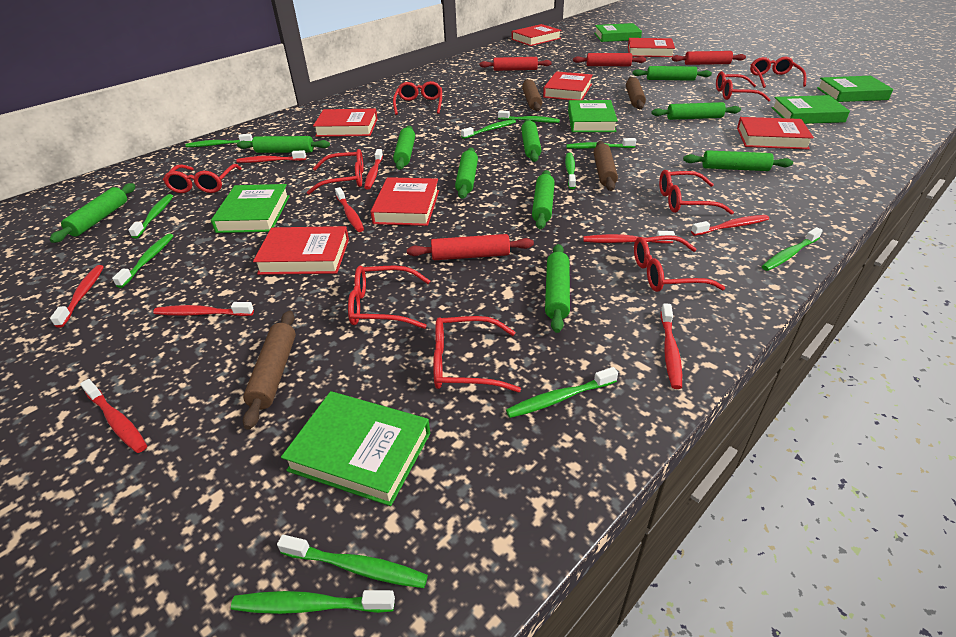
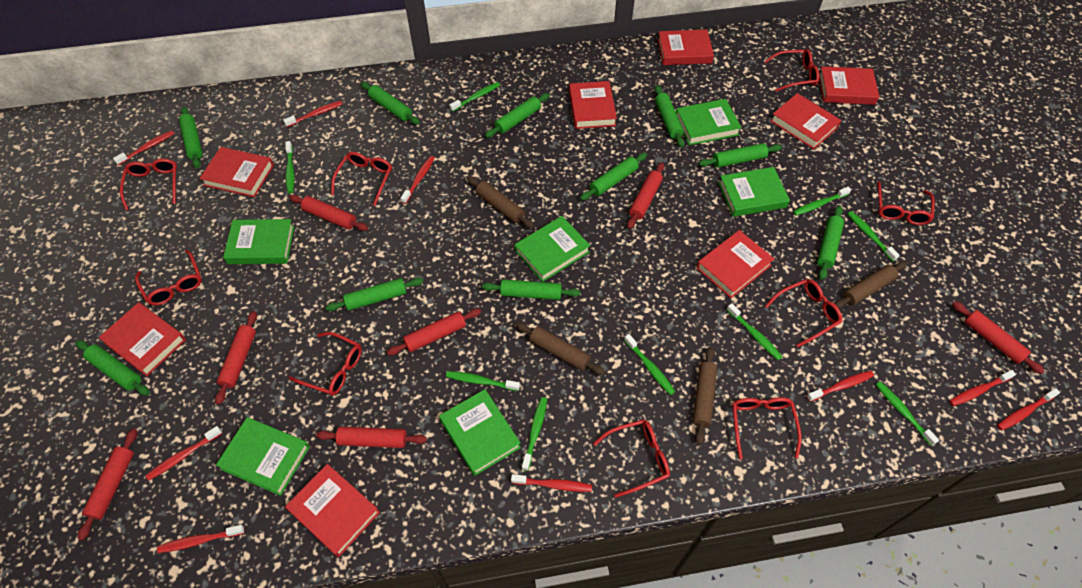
green toothbrush: [112,234,173,288] [128,194,173,238] [185,134,253,147] [231,590,395,614] [277,535,428,588] [461,119,516,139] [498,110,560,123] [506,367,618,418] [565,153,576,189] [566,138,636,149] [762,227,823,271] = 11 -> [285,141,294,193] [446,371,520,391] [449,82,500,112] [522,397,547,471] [624,334,675,395] [727,303,782,360] [793,187,851,216] [848,211,900,261] [876,381,939,446] = 9
red book: [253,226,349,275] [313,108,378,137] [370,177,439,226] [511,24,561,46] [543,71,593,100] [628,38,675,57] [737,117,814,150] = 7 -> [98,302,186,376] [200,147,274,197] [285,464,380,557] [569,81,617,129] [657,29,714,65] [697,230,774,298] [770,93,841,149] [819,66,879,105] = 8
red rolling pin: [407,234,534,260] [480,57,552,71] [573,53,646,66] [672,51,746,65] = 4 -> [78,429,137,541] [215,311,257,405] [289,195,368,231] [316,427,427,448] [387,308,481,356] [627,163,665,229] [952,301,1044,374] = 7

